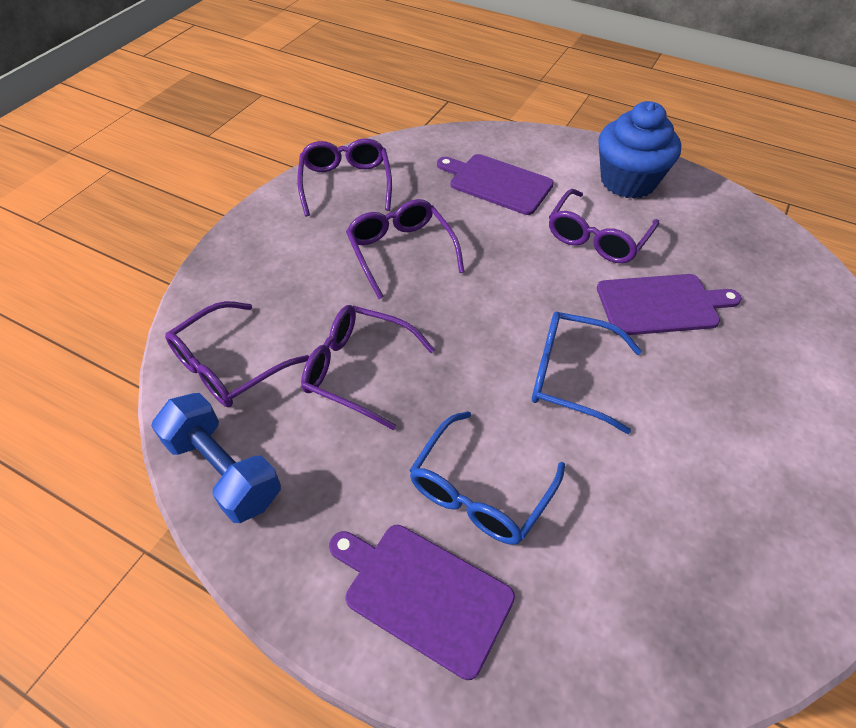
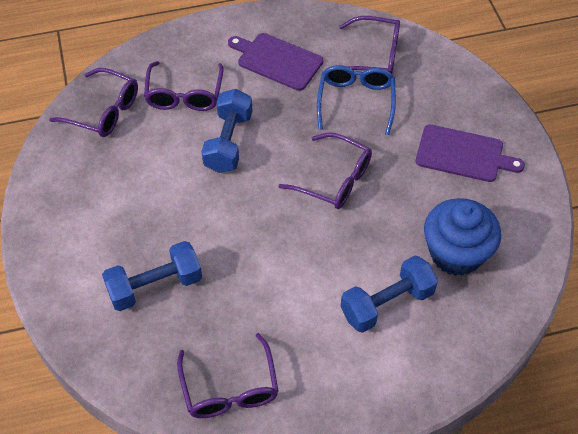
blue dumbbell: [151,393,281,523] = 1 -> [102,241,202,311] [201,89,252,173] [341,255,438,333] = 3
blue glasses: [409,411,565,545] [532,311,642,434] = 2 -> [317,65,396,135] = 1
purple cutting board: [329,525,515,680] [437,154,554,215] [597,274,742,335] = 3 -> [228,33,323,91] [416,124,525,182] = 2

